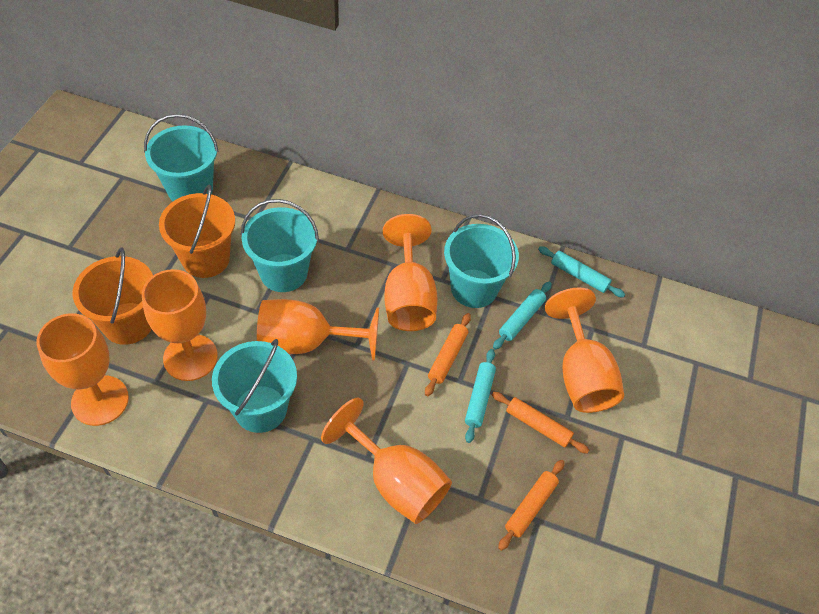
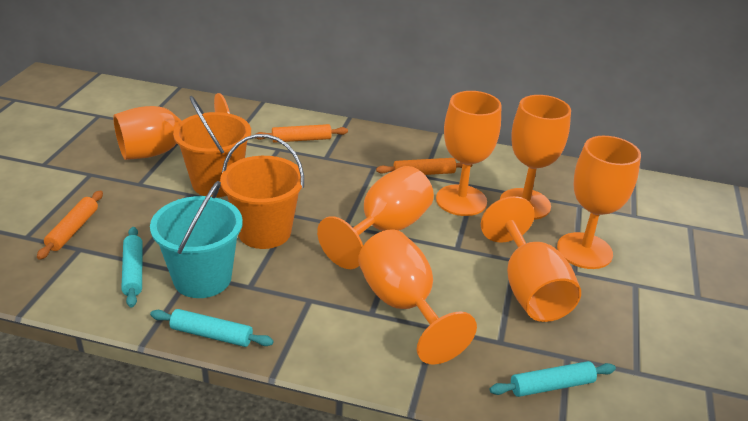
orange goblet: [37,313,129,426] [142,269,218,381] [257,299,379,361] [321,398,452,524] [383,214,437,331] [545,287,624,413] = 6 -> [113,93,230,160] [317,166,434,269] [358,229,477,364] [436,91,502,216] [481,196,581,322] [500,95,571,220] [557,136,641,269] = 7
turquoise bucket: [144,114,219,201] [212,339,297,433] [241,199,319,292] [444,214,519,308] = 4 -> [150,181,243,298] = 1

